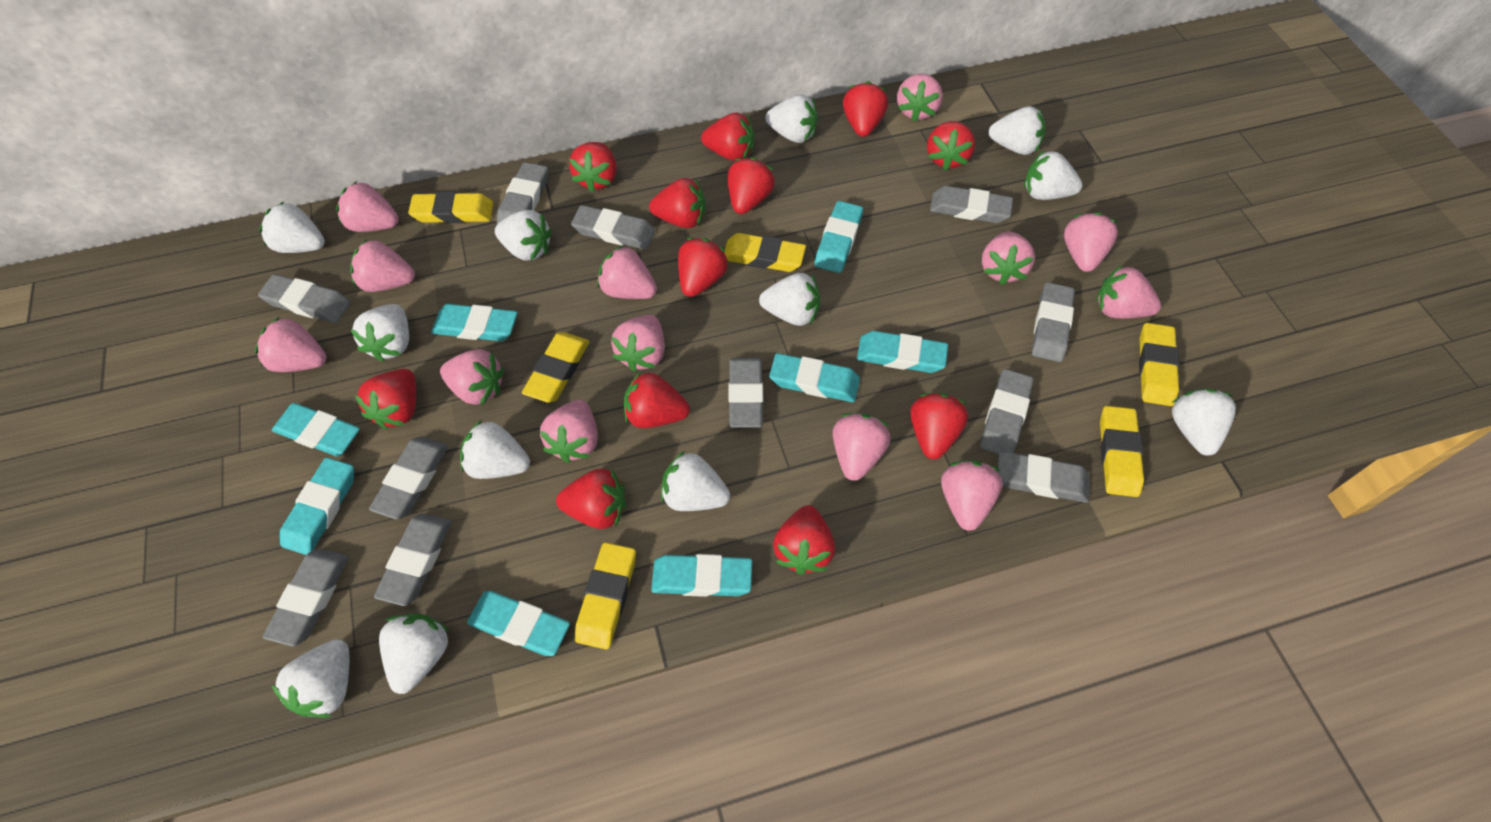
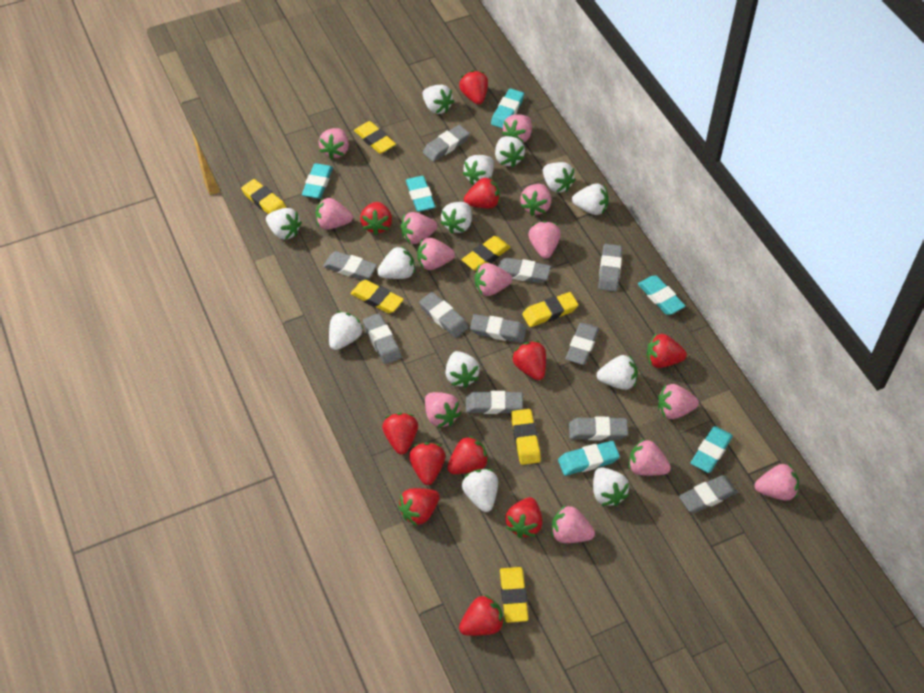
red strawberry: [355,369,417,429] [556,469,626,529] [569,142,617,193] [624,371,690,428] [649,178,706,228] [678,238,728,297] [701,113,755,161] [728,157,775,214] [773,505,835,575] [843,81,888,137] [910,393,968,459] [927,121,975,170] = 12 -> [360,202,392,235] [382,413,418,455] [398,488,440,526] [409,442,446,485] [448,435,489,474] [459,70,488,105] [459,594,505,636] [464,177,500,208] [505,497,542,538] [512,341,546,380] [647,334,687,368] = 11
turquoise eraser: [272,403,360,457] [280,457,354,555] [431,304,518,341] [467,591,570,656] [651,554,752,597] [769,353,860,402] [815,201,863,273] [857,331,948,373] = 8 -> [302,163,333,199] [406,176,435,212] [491,89,524,128] [558,441,620,476] [638,275,685,315] [691,426,733,473] = 6
white strawberry: [259,201,325,253] [272,639,349,718] [351,304,409,362] [379,614,450,694] [460,420,530,479] [495,210,552,261] [661,451,730,511] [759,273,820,326] [765,95,818,143] [988,106,1046,155] [1024,151,1082,200] [1171,389,1236,456] = 12 -> [266,208,302,240] [329,311,363,350] [377,246,415,279] [422,85,454,114] [441,202,472,234] [446,351,480,388] [462,155,494,185] [462,469,498,512] [495,136,525,167] [543,162,576,193] [572,184,609,215] [593,467,629,506] [597,355,638,390] = 13
yellow eraser: [408,192,493,223] [522,332,590,403] [575,542,636,650] [724,233,806,272] [1100,406,1144,497] [1139,323,1180,406] = 6 -> [241,179,287,214] [351,280,404,313] [354,121,396,154] [462,236,511,271] [500,567,529,623] [511,409,541,465] [522,292,578,327] = 7

